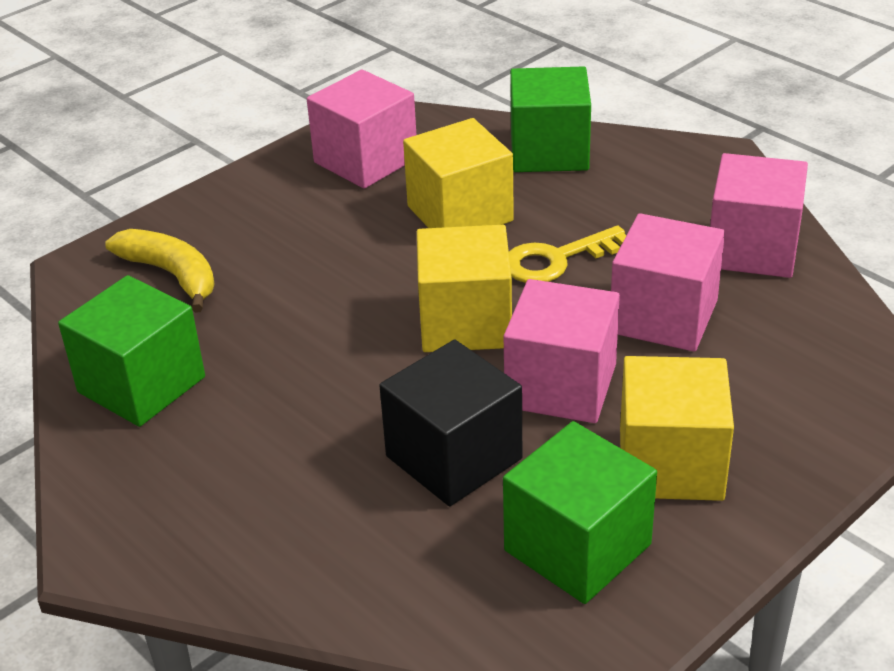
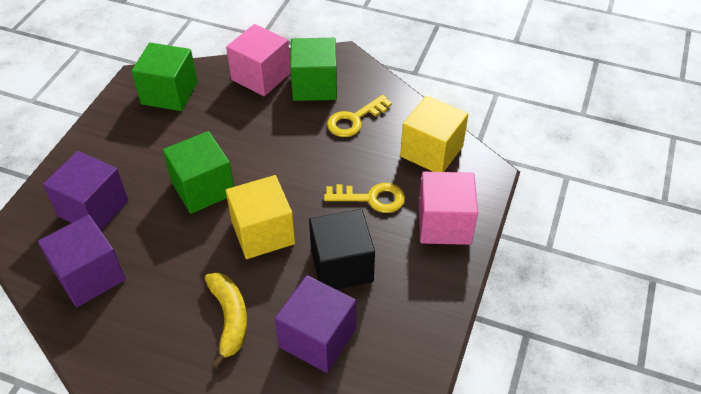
pink cube: [307,70,416,189] [504,279,620,423] [611,213,725,352] [710,153,808,278] = 4 -> [226,24,291,96] [419,172,478,245] = 2
purple cube: none = 0 -> [38,215,126,307] [43,151,128,230] [275,275,356,373] = 3
yellow cube: [403,118,514,228] [417,225,512,352] [620,356,734,501] = 3 -> [226,175,295,259] [400,96,468,172] = 2
yellow key: [509,225,626,283] = 1 -> [324,183,405,213] [327,95,392,137] = 2

